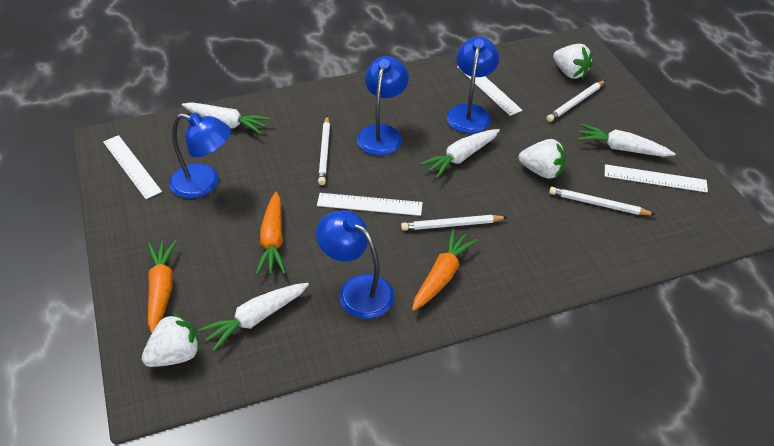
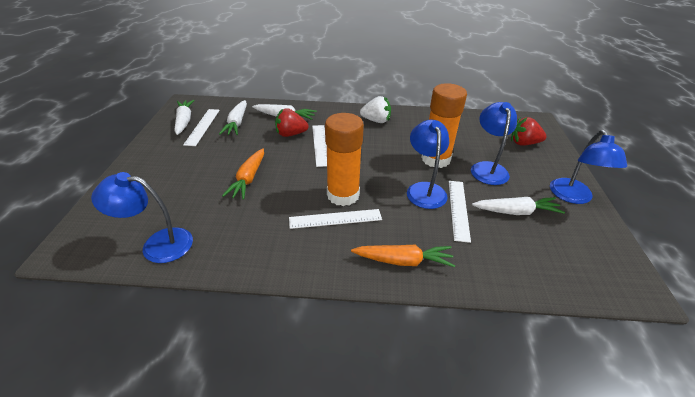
orange carrot: [148,240,177,334] [256,192,286,275] [412,229,478,311] = 3 -> [222,148,264,199] [351,245,455,267] = 2
orange glue stick: none = 0 -> [325,113,364,206] [421,83,467,168] = 2
red strawberry: none = 0 -> [275,108,309,137] [511,117,547,146] = 2
white pencil: [318,116,330,185] [401,215,508,231] [546,80,605,122] [549,187,656,215] = 4 -> none = 0
white strawberry: [142,313,201,367] [519,139,566,179] [553,44,593,79] = 3 -> [360,96,391,123] = 1

